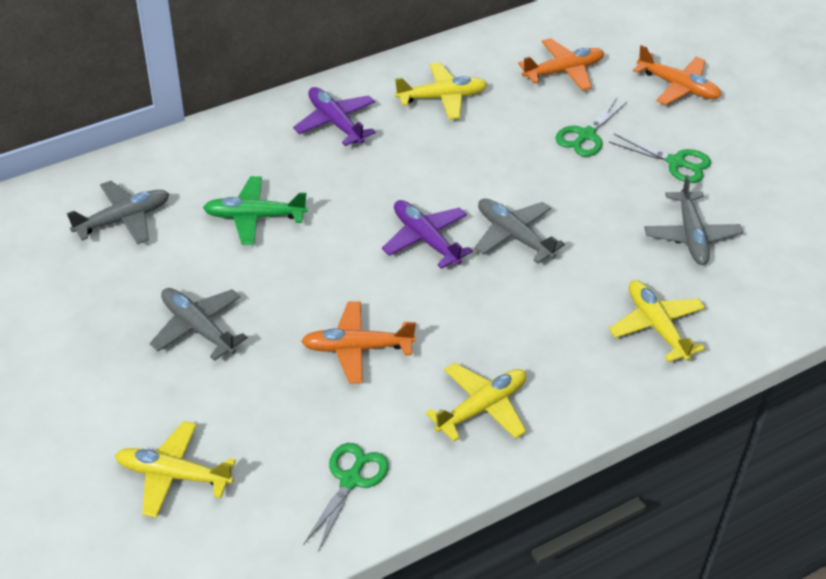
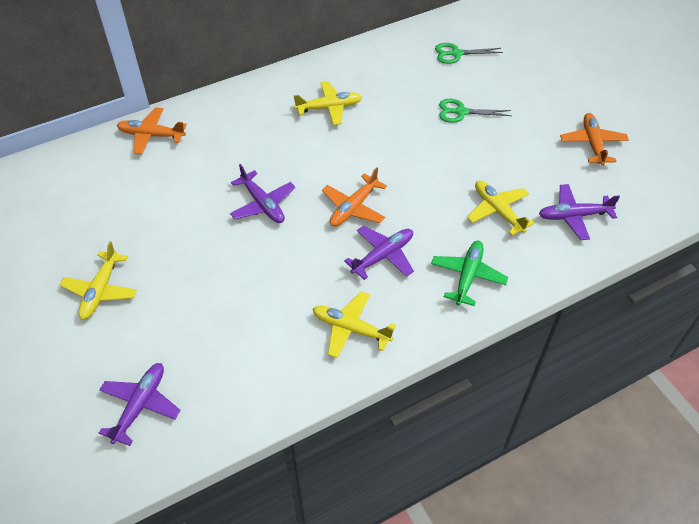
green scissors: [303,443,389,552] [555,98,628,157] [609,134,711,183] = 3 -> [435,43,503,64] [439,99,511,123] = 2
grey plane: [67,181,169,244] [150,288,248,361] [475,199,565,264] [644,175,743,265] = 4 -> none = 0
purple plane: [293,87,376,146] [382,200,473,269] = 2 -> [99,363,180,446] [230,164,295,223] [344,226,414,280] [539,184,620,240] = 4

